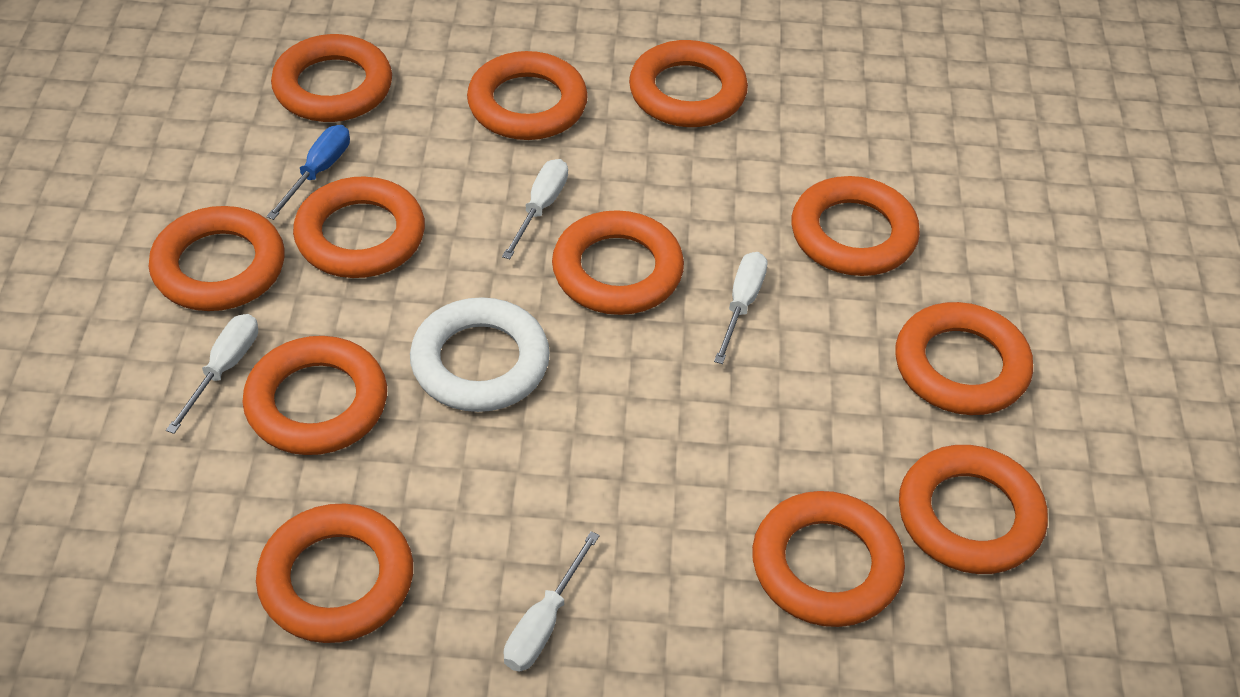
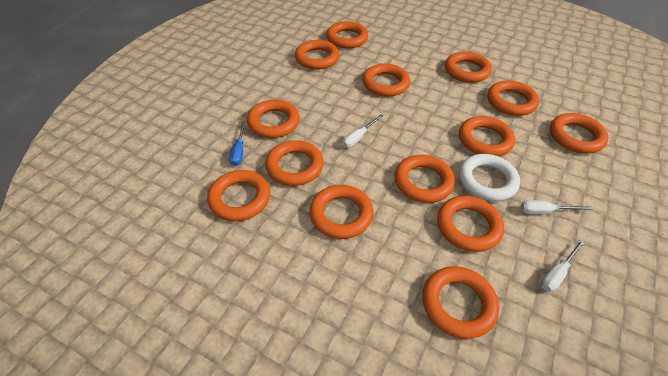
orange ring: [149,206,285,311] [242,336,387,455] [256,503,413,643] [271,34,392,122] [293,176,425,278] [467,51,588,140] [552,210,684,315] [629,40,748,127] [752,491,905,627] [792,176,920,276] [895,302,1033,415] [899,445,1048,574] = 12 -> [207,170,270,221] [247,100,300,138] [265,140,324,186] [295,40,339,70] [309,185,373,239] [326,21,368,48] [362,64,410,97] [395,155,455,203] [422,266,499,339] [437,196,504,252] [445,51,492,83] [459,116,515,156] [487,80,539,116] [550,113,609,154] = 14
white screwdriver: [166,314,258,434] [502,159,568,259] [503,531,600,672] [714,252,767,364] = 4 -> [342,114,383,148] [521,200,593,214] [541,240,585,292] = 3

